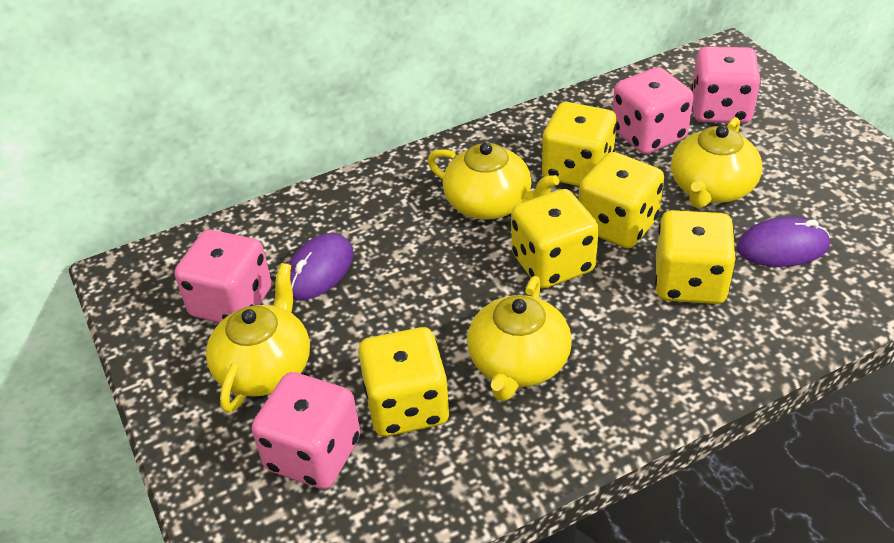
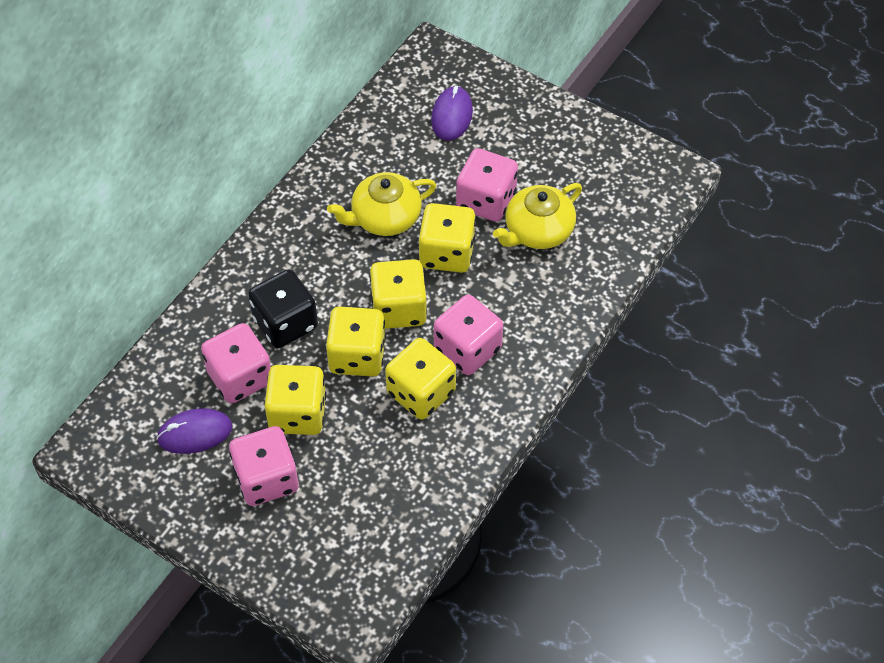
black dice: none = 0 -> [248,269,318,348] = 1
yellow teapot: [206,263,310,413] [428,142,559,220] [467,276,572,401] [671,117,762,208] = 4 -> [327,172,437,236] [493,183,582,249] = 2

